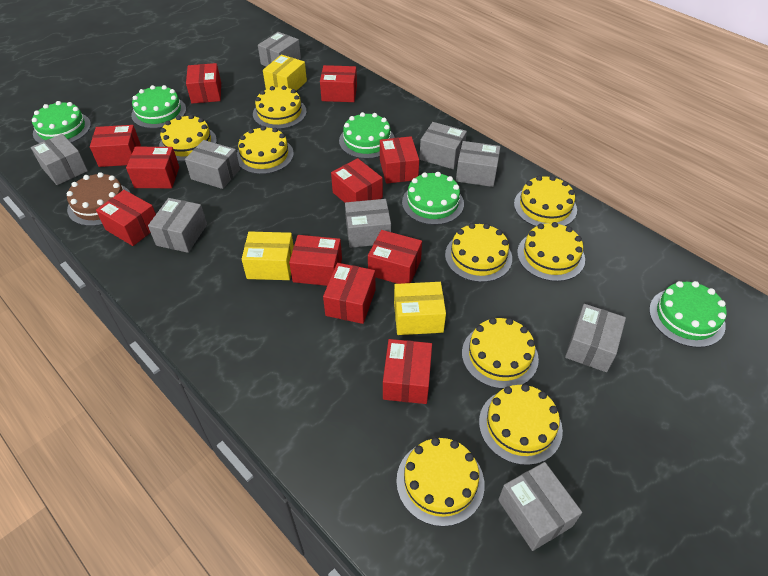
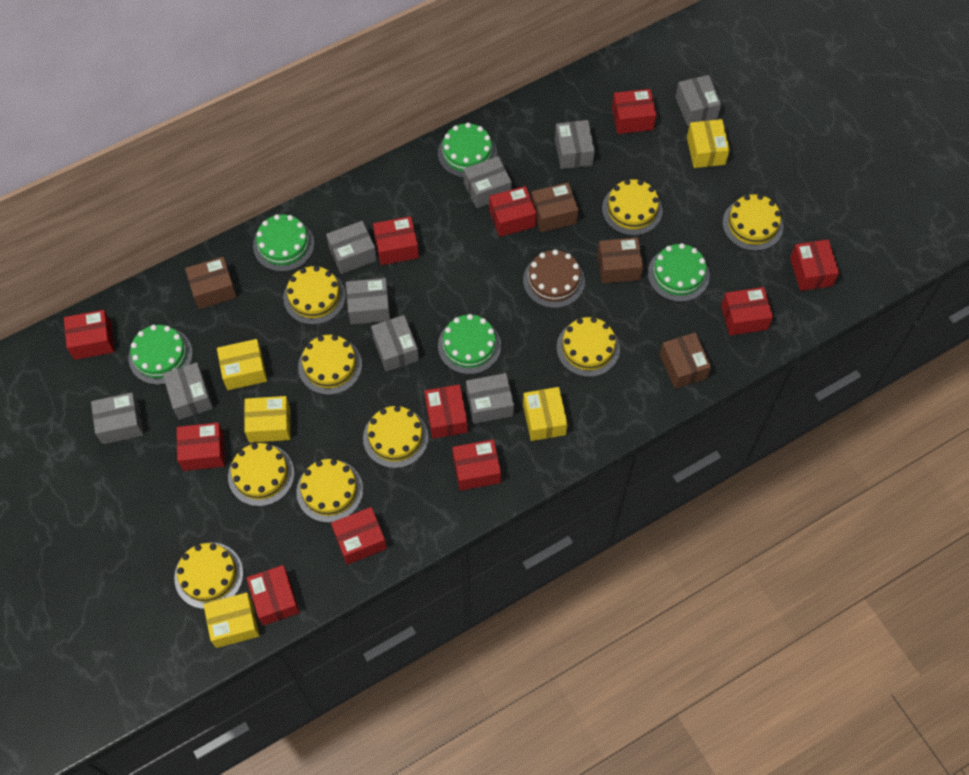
brown box: none = 0 -> [185,257,237,309] [531,182,578,232] [597,237,643,283] [660,333,711,389] = 4
yellow box: [242,231,294,280] [263,55,307,91] [394,282,446,335] = 3 -> [203,593,259,648] [217,339,267,390] [244,396,291,443] [523,387,568,441] [687,119,730,168] = 5

